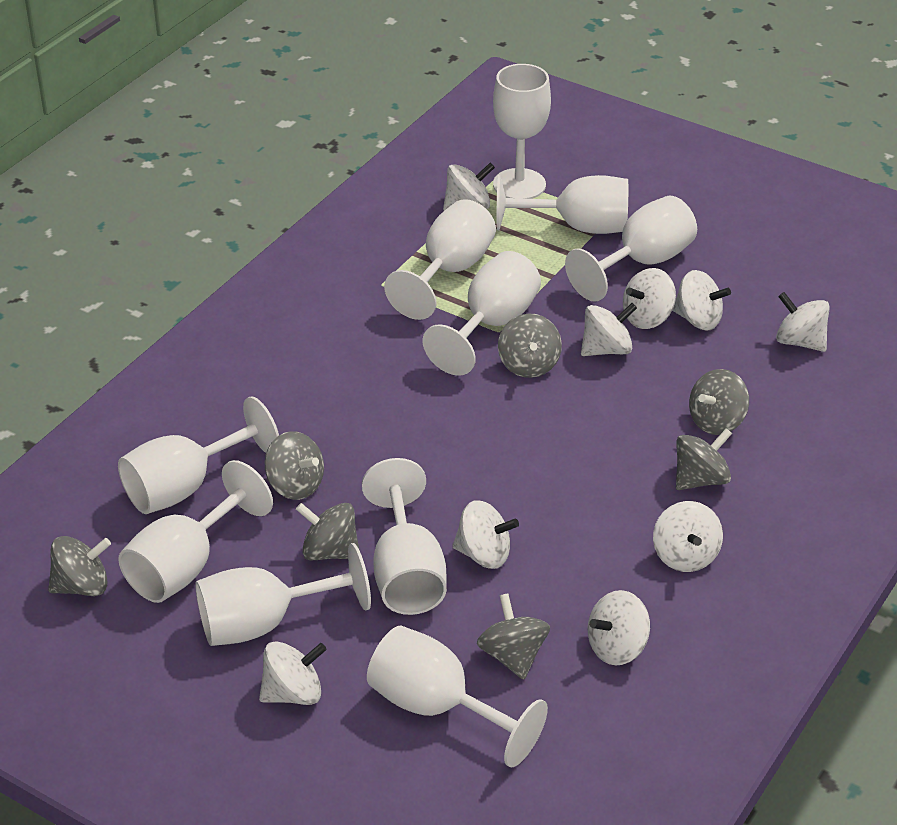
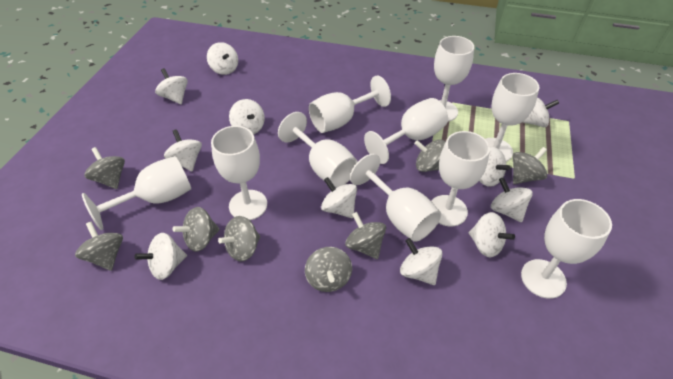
grey spinning top: [48,536,111,596] [265,431,324,500] [296,503,359,560] [477,593,550,680] [498,314,562,378] [676,428,732,490] [689,369,749,435] = 7 -> [75,221,123,271] [84,147,125,189] [172,207,220,252] [218,216,260,261] [305,247,352,292] [345,212,386,259] [414,139,446,172] [513,147,547,184] = 8
white spinning top: [259,641,327,705] [443,163,495,211] [452,500,519,569] [581,303,637,356] [588,590,650,665] [623,268,676,329] [653,501,723,572] [673,270,731,331] [776,292,830,352] = 9 -> [134,233,187,280] [155,68,188,104] [164,129,202,171] [207,42,238,75] [229,99,265,135] [321,177,357,218] [400,238,442,285] [469,212,515,257] [479,147,510,187] [491,177,533,222] [522,97,559,127] = 11

